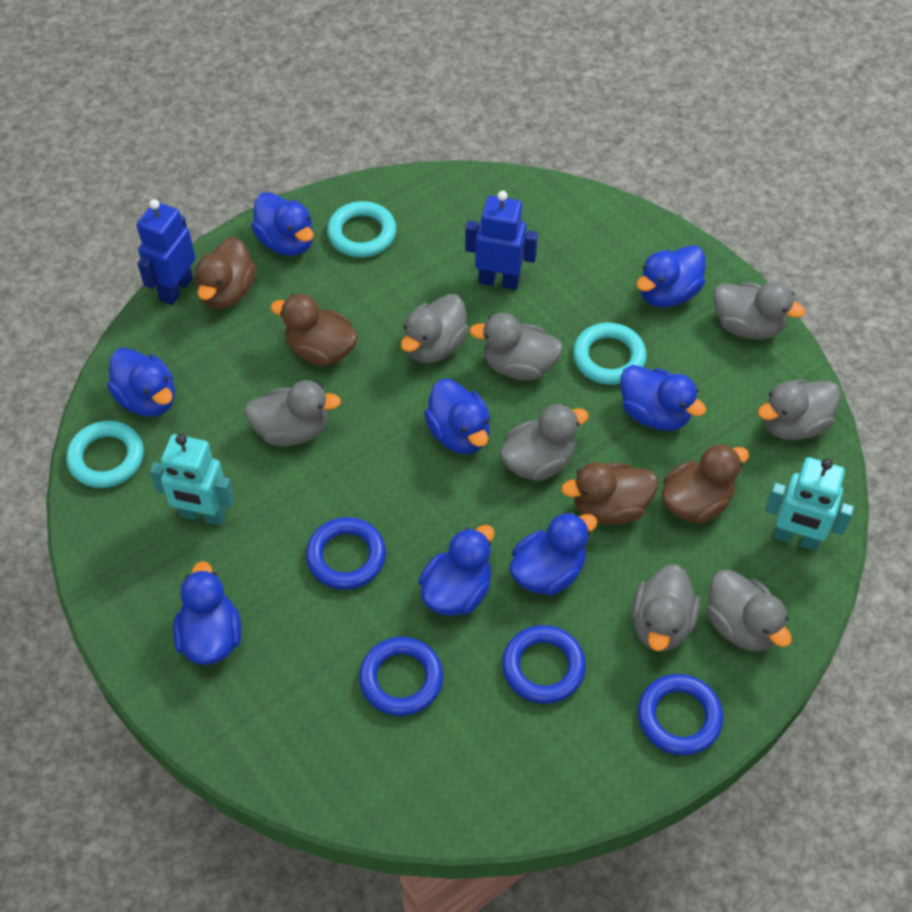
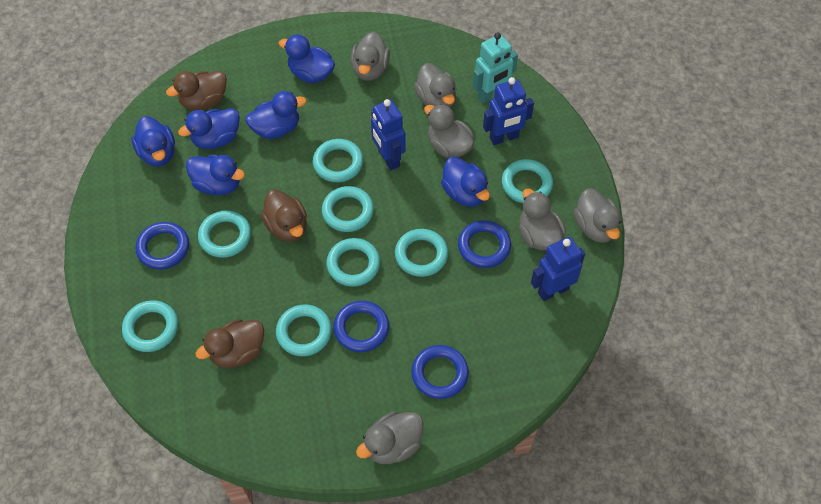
blue duck: [107,348,175,417] [173,561,241,665] [251,192,314,256] [418,525,494,616] [424,379,490,454] [510,512,598,596] [620,365,706,431] [636,245,706,308] = 8 -> [132,116,175,167] [178,108,240,149] [186,155,245,195] [245,91,307,139] [279,35,335,83] [441,157,490,207] = 6
blue robot: [137,199,195,305] [465,191,538,290] = 2 -> [371,99,406,170] [483,77,534,145] [531,237,585,301] = 3
brown duck: [195,237,256,309] [271,294,358,366] [561,462,658,524] [662,443,749,524] = 4 -> [166,71,227,110] [195,319,264,368] [261,190,307,242] = 3
grey duck: [244,380,341,446] [401,294,469,363] [469,313,563,380] [499,404,589,481] [631,564,700,652] [706,569,792,651] [713,281,805,339] [758,379,841,440] = 8 -> [350,32,390,81] [356,411,424,464] [414,63,456,108] [424,104,474,158] [519,189,566,250] [574,188,621,243] = 6
turquoise ring: [66,421,144,488] [327,201,396,258] [573,323,647,385] = 3 -> [122,300,178,352] [198,210,251,258] [276,304,332,356] [313,139,363,182] [322,186,374,232] [326,238,380,287] [395,229,448,277] [502,159,553,203] = 8
turquoise robot: [150,434,235,526] [765,457,854,551] = 2 -> [472,32,518,103] = 1

